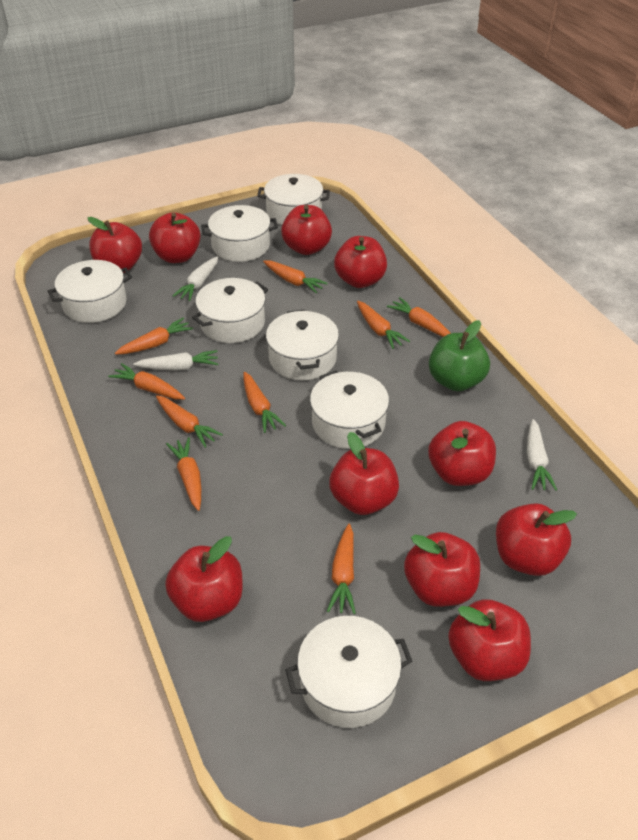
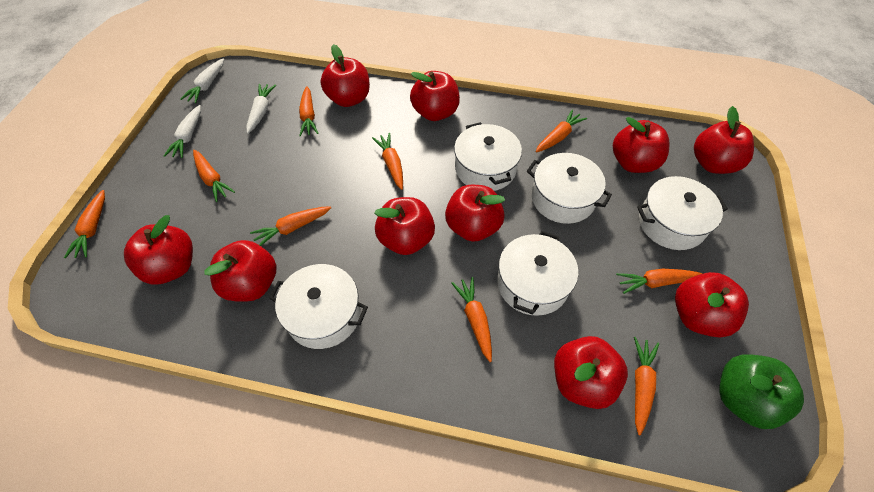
white pot: [48,260,132,323] [192,278,268,343] [201,205,278,262] [257,174,330,225] [266,310,339,380] [285,616,412,728] [310,371,389,449] = 7 -> [269,264,368,349] [454,122,522,191] [497,231,578,316] [527,153,612,224] [637,176,728,250] = 5

